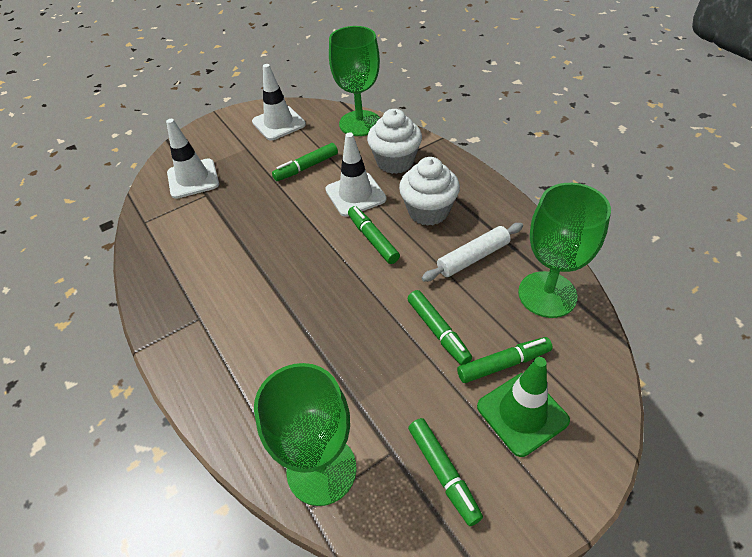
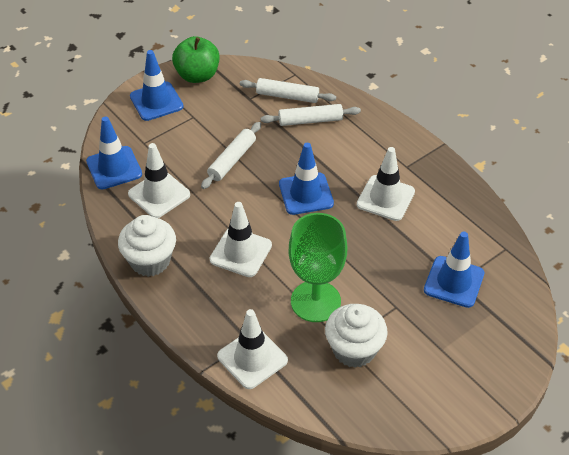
blue traffic cone: none = 0 -> [86,117,142,190] [130,50,184,121] [279,143,334,215] [424,231,484,308] = 4
green apple: none = 0 -> [172,36,220,83] = 1
green goblet: [254,363,357,506] [329,26,380,136] [518,183,611,318] = 3 -> [289,213,347,322] = 1
green marker: [272,143,338,181] [348,206,400,264] [407,290,472,365] [408,418,483,526] [457,337,553,383] = 5 -> none = 0
green traffic cone: [477,357,570,457] = 1 -> none = 0
white rolling pin: [422,223,523,282] = 1 -> [201,122,261,189] [240,78,336,103] [261,104,361,126] = 3
white traffic cone: [166,119,219,199] [252,64,306,141] [325,132,387,217] = 3 -> [128,143,190,218] [210,202,272,277] [217,309,288,389] [357,147,415,221] = 4

